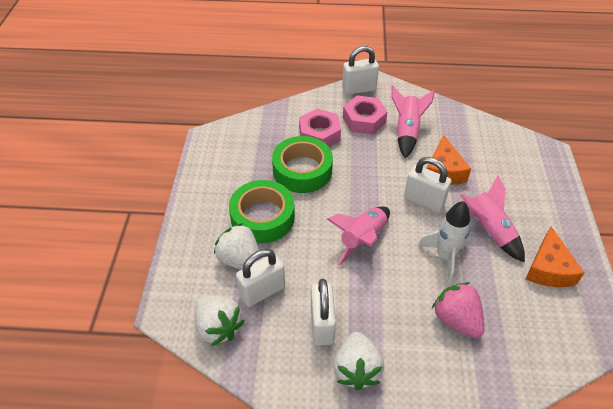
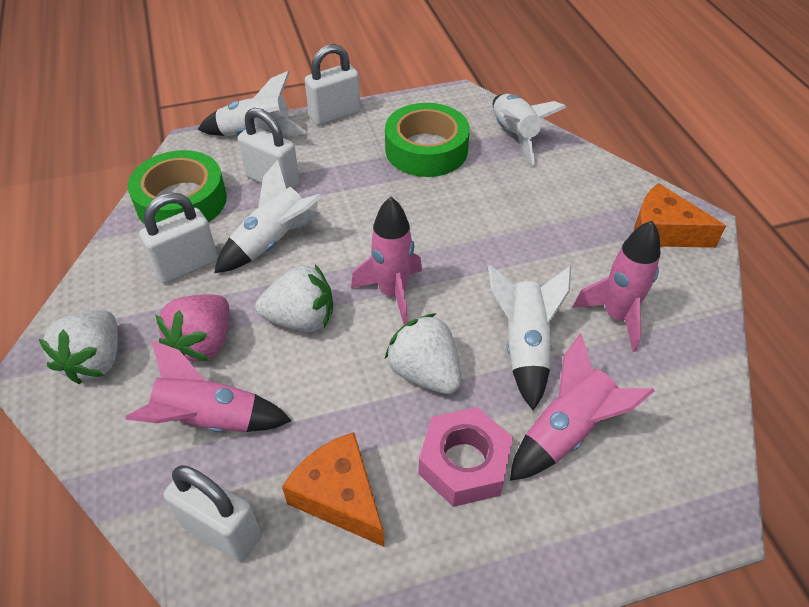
pink nut: [299,108,341,147] [343,95,387,135] = 2 -> [418,407,513,507] = 1
pink rocket: [327,207,390,266] [391,85,435,159] [460,176,525,262] = 3 -> [125,340,292,433] [351,197,422,325] [510,334,654,481] [573,221,661,352] = 4
white rocket: [418,201,470,281] = 1 -> [197,71,307,136] [214,160,322,273] [488,265,571,410] [493,94,566,165] = 4

